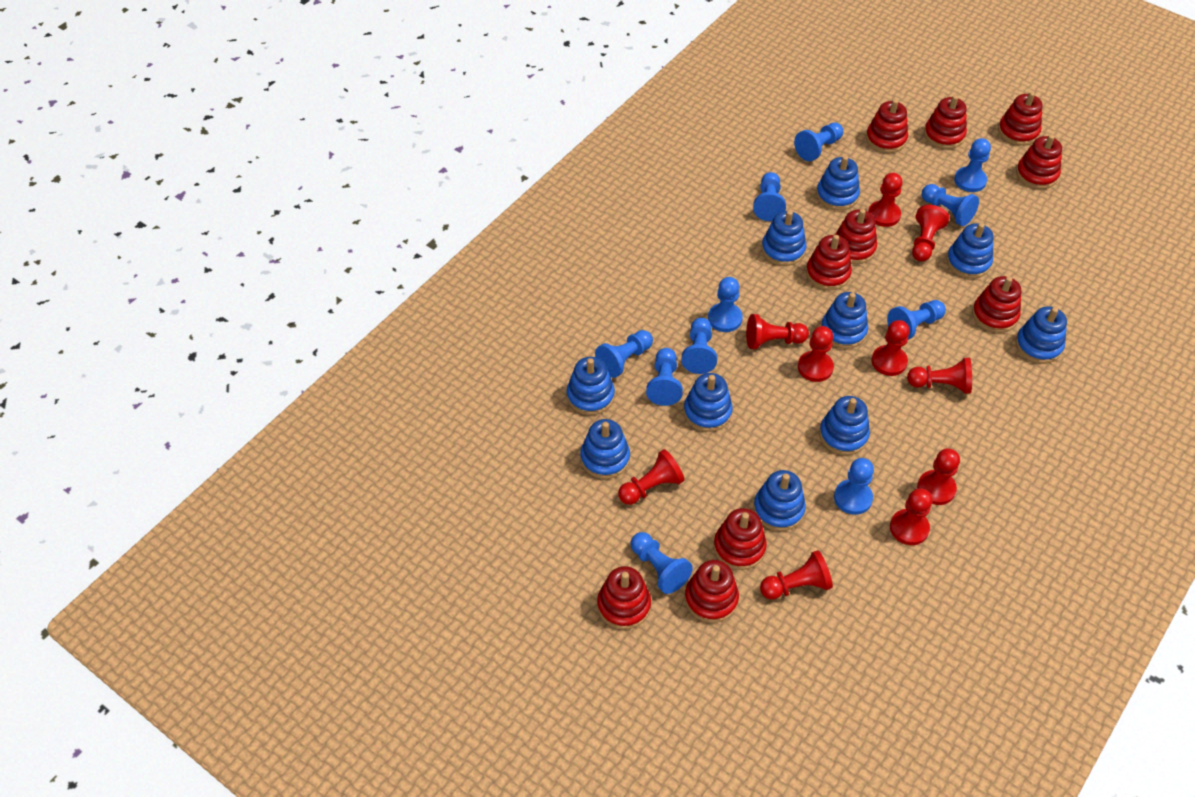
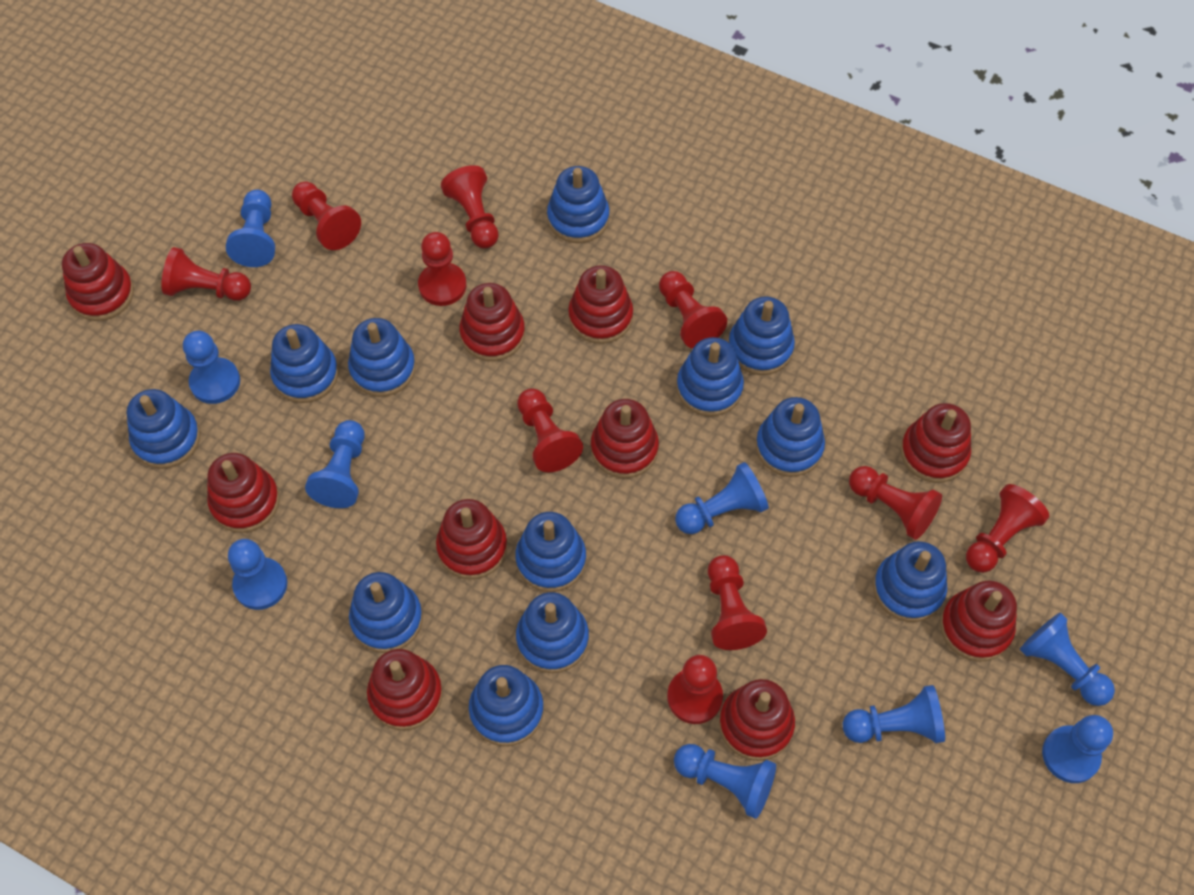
blue pawn: [595,330,653,378] [631,532,693,594] [646,348,683,406] [681,318,717,374] [708,277,743,332] [753,172,786,221] [794,123,843,161] [834,458,874,515] [887,300,946,340] [922,184,979,226] [954,138,991,192] = 11 -> [183,331,240,404] [226,189,275,267] [228,539,287,610] [305,420,365,508] [674,744,776,819] [675,462,769,534] [843,685,945,743] [1020,612,1115,706] [1042,715,1113,783] = 9
blue stacking toy: [567,357,615,415] [580,419,630,479] [684,373,733,432] [753,470,806,531] [761,211,806,266] [816,156,860,210] [819,396,870,455] [821,292,868,349] [946,223,993,279] [1015,306,1067,364] = 10 -> [127,389,200,469] [270,324,338,403] [348,318,416,397] [349,572,423,653] [469,665,544,746] [515,512,586,592] [516,592,589,673] [547,166,609,243] [676,337,744,416] [729,296,795,375] [756,397,825,477] [873,541,947,622] = 12

